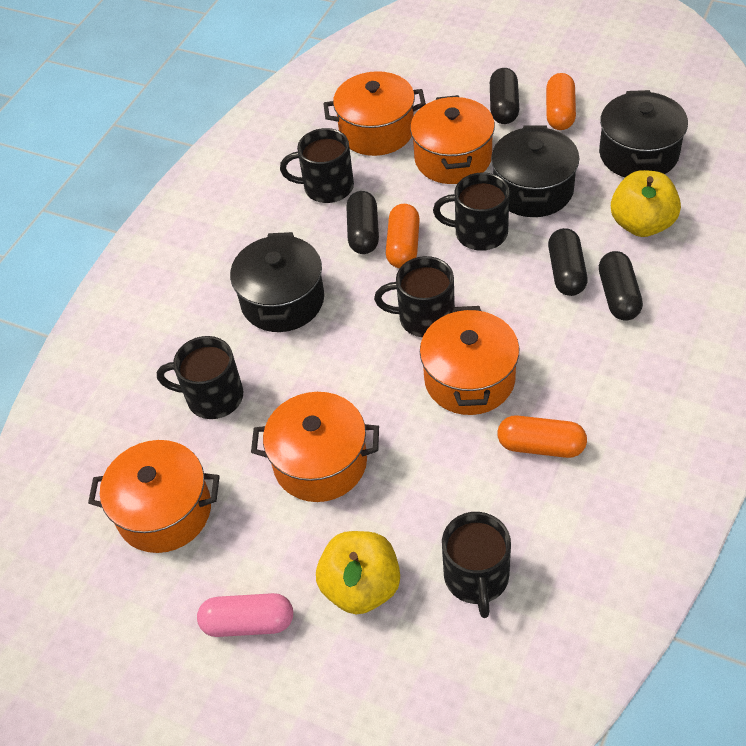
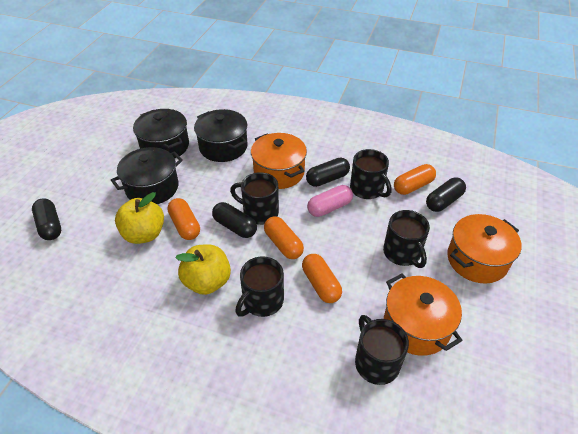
orange capsule: [386,204,420,268] [497,415,587,458] [546,73,576,130] = 3 -> [167,198,200,240] [264,216,304,259] [302,254,342,303] [394,164,436,195] = 4
orange pot: [88,440,220,553] [251,392,379,502] [323,71,426,156] [410,95,495,184] [420,306,519,415] = 5 -> [251,133,307,189] [384,274,462,356] [447,214,522,284] = 3

